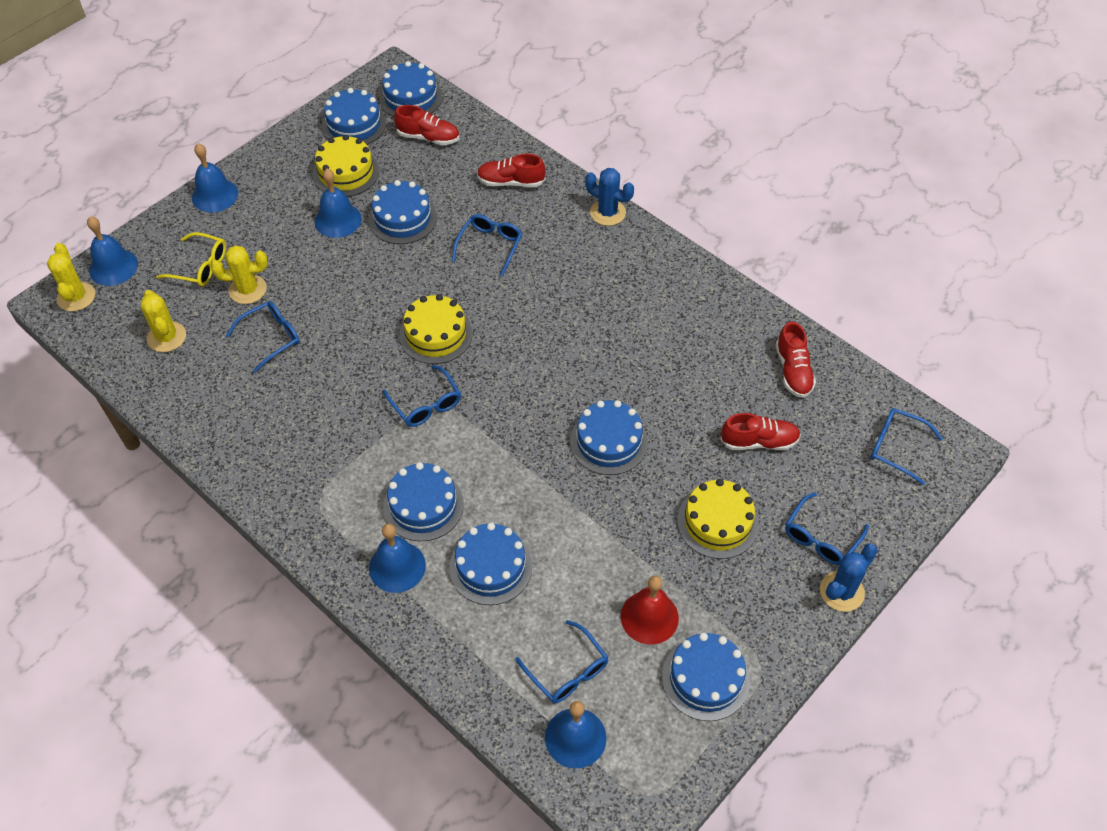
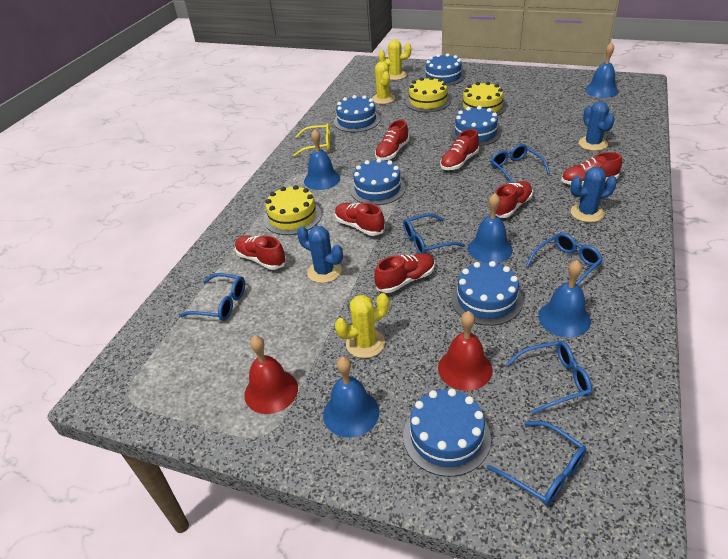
blue cactus: [585,168,634,226] [820,543,878,612] = 2 -> [297,226,343,283] [570,167,617,222] [579,101,615,151] = 3
blue cake: [322,88,386,145] [368,180,437,244] [379,61,443,117] [383,462,464,542] [449,523,533,605] [570,400,648,475] [662,633,750,721] = 7 -> [334,95,380,132] [350,158,406,205] [403,389,491,477] [422,53,465,86] [450,106,501,146] [451,261,523,326] = 6
red bell: [621,576,679,644] = 1 -> [244,336,298,414] [438,311,492,391] = 2
red shoe: [394,105,459,145] [477,154,545,187] [720,413,801,450] [776,322,816,398] = 4 -> [235,235,286,270] [335,203,385,236] [374,253,435,293] [375,120,409,160] [440,129,479,170] [490,181,533,218] [561,152,622,185] = 7

